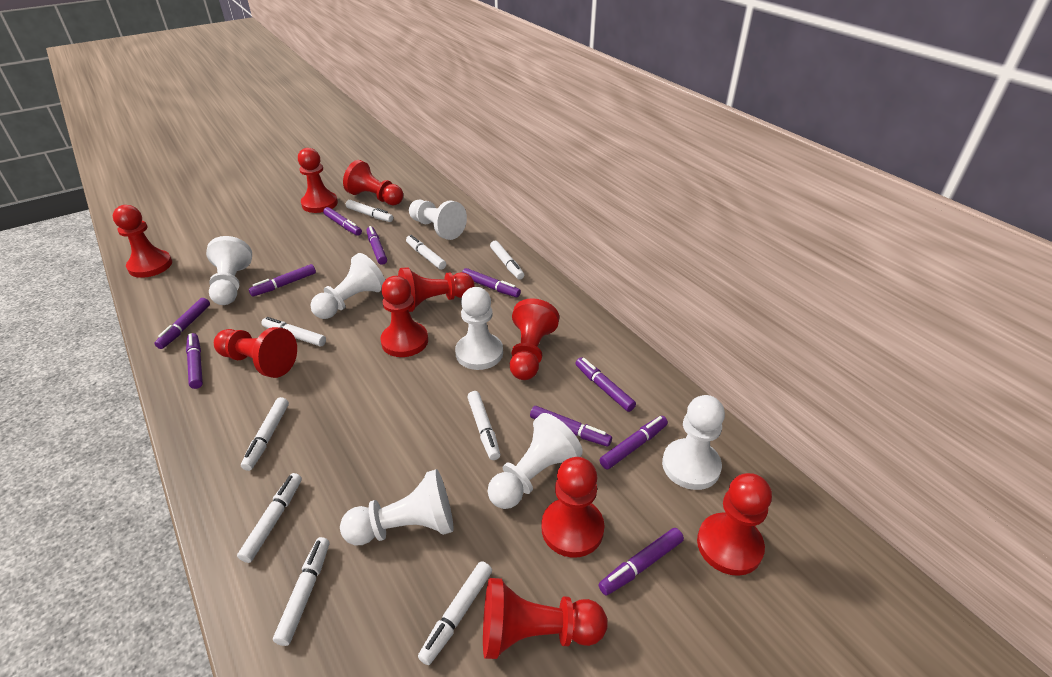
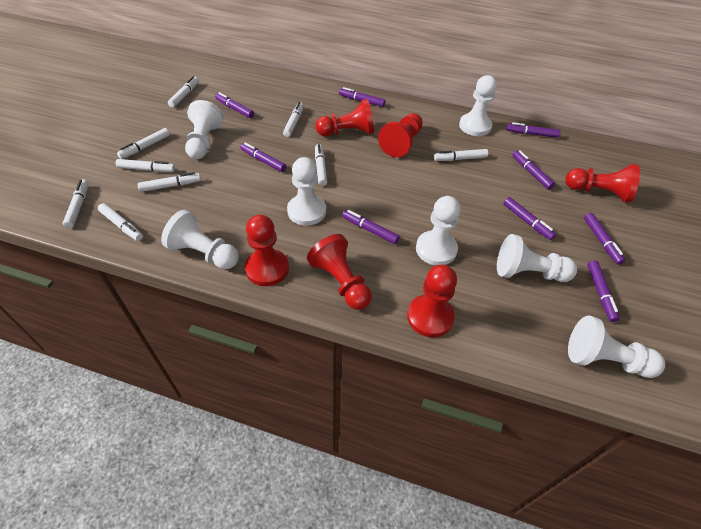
purple marker: [154,298,210,349] [186,333,203,389] [249,264,316,297] [323,207,362,236] [367,226,387,265] [462,268,521,297] [530,406,612,447] [575,357,636,412] [598,528,684,595] [600,416,668,469] = 10 -> [215,92,254,118] [240,143,286,172] [339,87,385,107] [342,210,400,244] [503,197,556,240] [506,122,560,138] [513,150,555,190] [584,213,625,265] [587,261,620,322] = 9
red pawn: [113,205,172,278] [214,327,297,378] [298,148,338,213] [343,160,403,205] [380,276,428,357] [398,267,474,312] [483,578,608,659] [510,298,559,380] [541,457,605,558] [697,473,772,576] = 10 -> [245,214,289,286] [307,234,372,310] [316,99,374,137] [378,113,423,157] [407,265,457,337] [565,164,640,203] = 6

